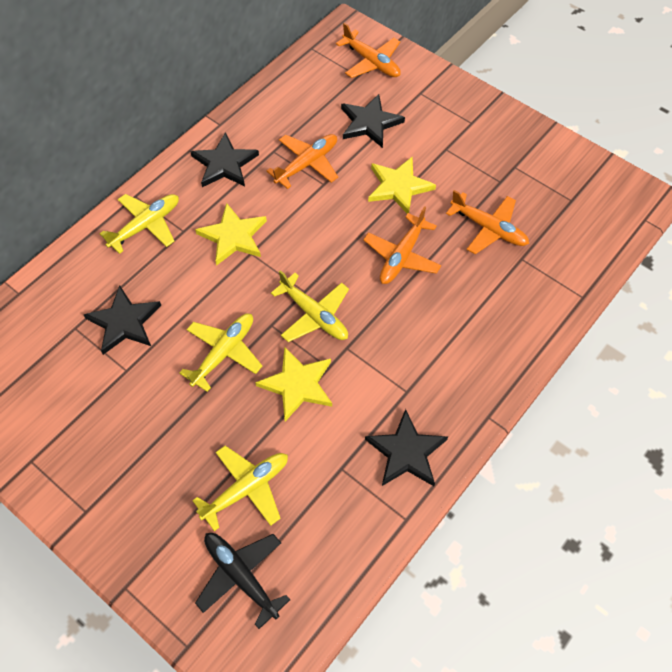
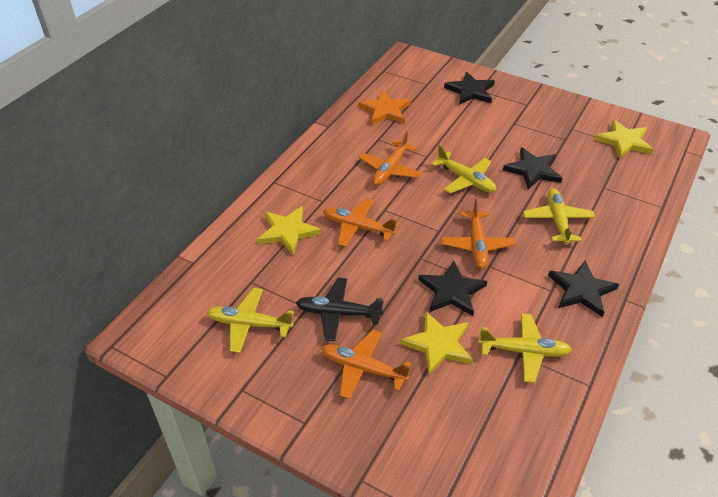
orange star: none = 0 -> [358,90,411,125] = 1

